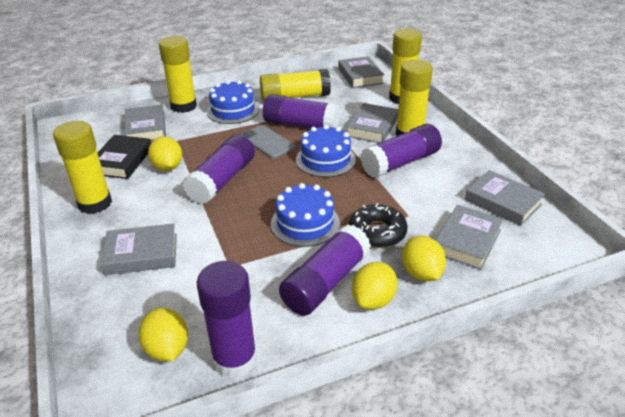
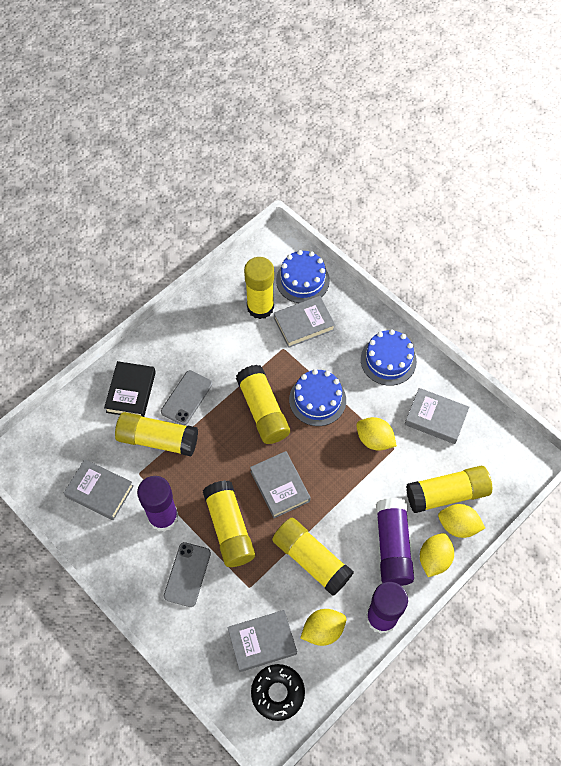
grey book: [101,224,177,275] [125,105,166,141] [338,56,384,88] [347,103,398,143] [435,205,504,270] [465,170,545,226] = 6 -> [64,459,134,520] [227,610,297,672] [250,451,311,518] [274,296,335,348] [405,388,469,444] = 5
grey phone: [241,125,295,159] = 1 -> [161,370,212,425] [164,542,211,607] = 2
purple glue stick: [182,134,255,204] [197,261,257,378] [263,94,340,128] [279,224,371,316] [361,124,442,178] = 5 -> [137,476,179,532] [366,582,408,634] [376,498,414,586] = 3
yellow glue stick: [53,121,112,214] [159,36,197,113] [260,69,331,101] [389,29,422,104] [396,60,433,136] = 5 -> [115,412,198,456] [203,480,255,567] [236,365,290,444] [244,257,274,319] [272,518,354,596] [406,466,492,513] = 6

